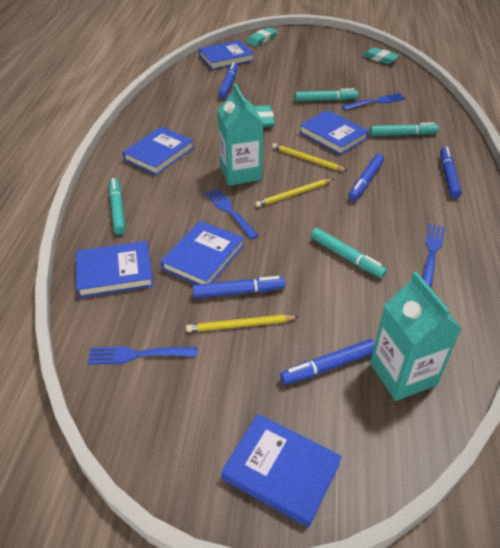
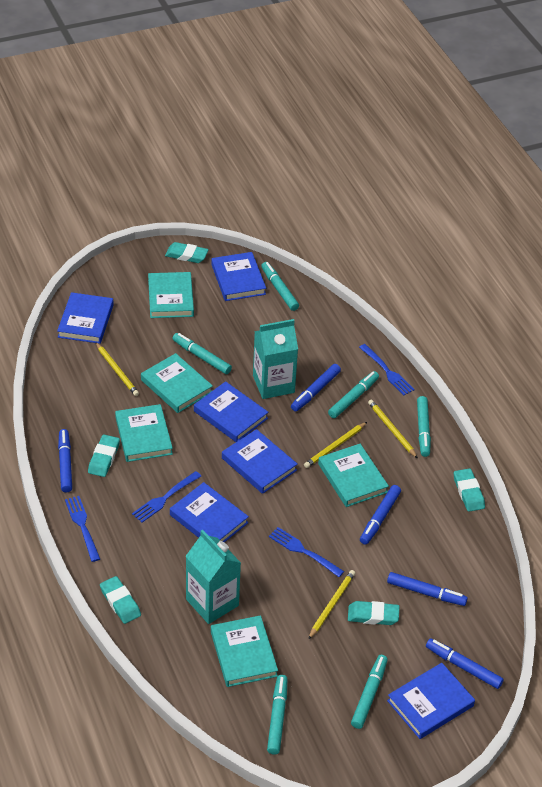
turquoise book: none = 0 -> [115,404,173,462] [141,353,213,413] [148,272,194,318] [211,615,278,687] [318,444,389,507] = 5
turquoise eraser: [247,27,278,46] [254,105,275,127] [363,47,400,64] = 3 -> [88,435,120,477] [100,576,141,624] [165,242,209,263] [348,601,399,625] [454,468,485,512] = 5
turquoise marker: [109,178,126,235] [295,88,358,101] [311,228,387,278] [370,122,439,136] = 4 -> [173,333,232,374] [261,262,299,311] [267,675,287,754] [328,371,379,418] [351,655,388,729] [417,396,431,457] = 6
yellow pencil: [186,315,298,332] [255,179,333,207] [272,143,348,171] = 3 -> [96,342,139,396] [304,422,367,468] [308,570,355,640] [368,400,418,458] = 4

